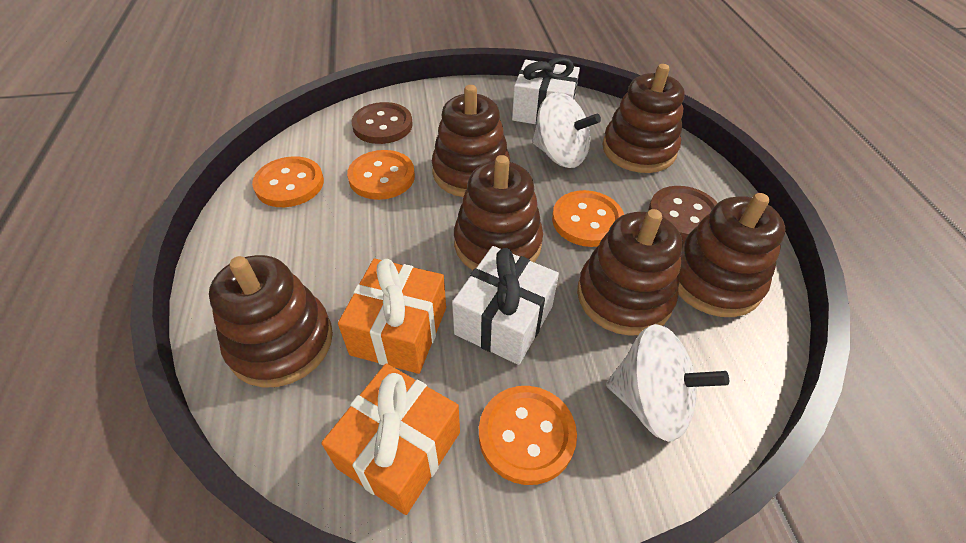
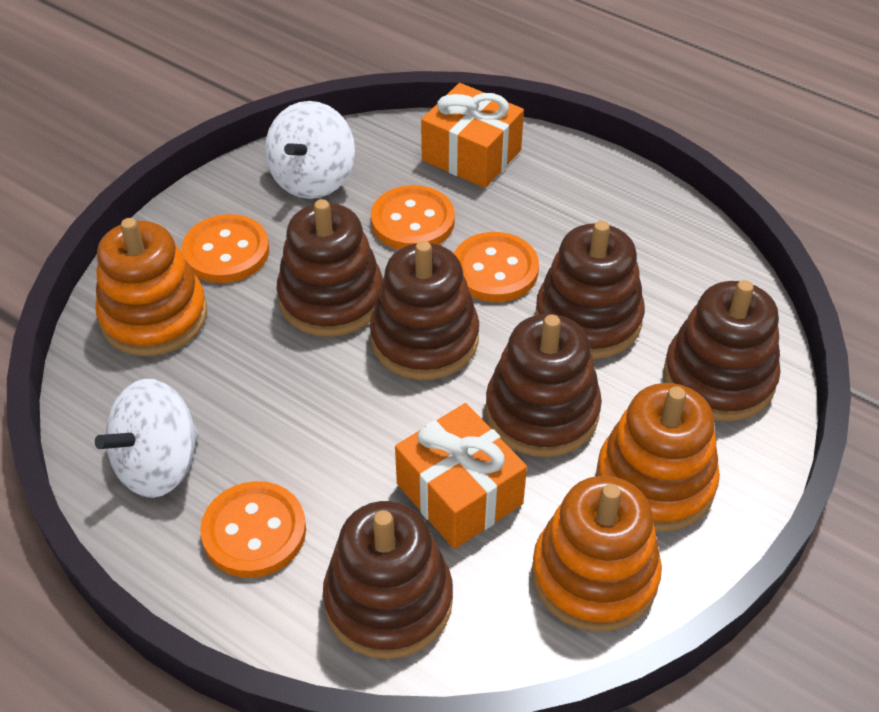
brown button: [351,102,413,144] [649,186,718,240] = 2 -> none = 0
orange stacking toy: none = 0 -> [95,218,207,356] [532,476,662,632] [596,383,720,532] = 3
white gift: [452,246,559,365] [512,57,580,124] = 2 -> none = 0

